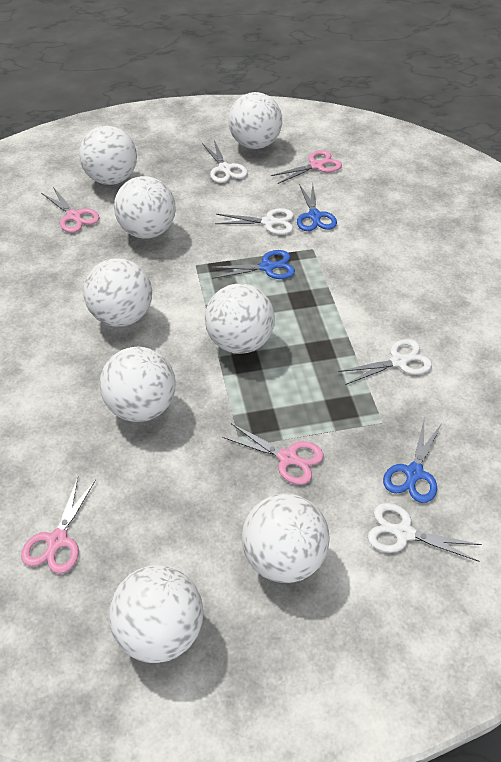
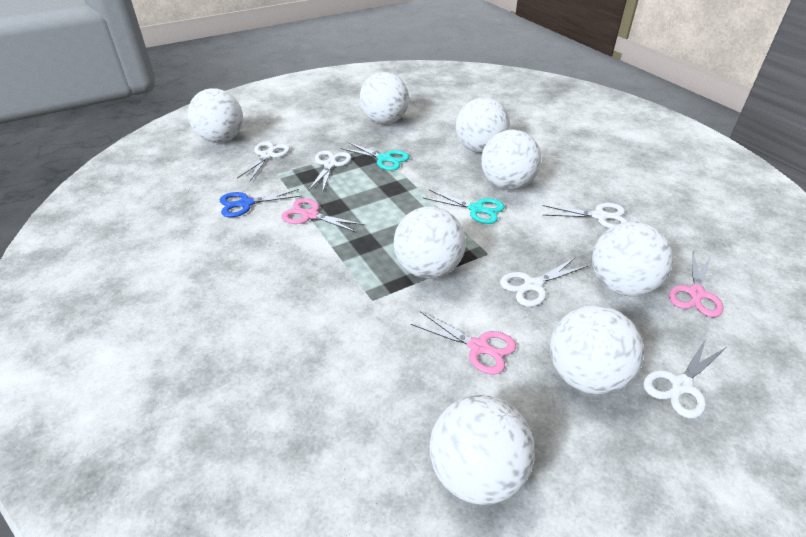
blue scissors: [210,250,295,279] [297,184,337,231] [383,421,442,503] = 3 -> [220,189,302,217] = 1
pink scissors: [21,477,96,574] [41,187,100,233] [222,423,324,485] [271,150,342,184] = 4 -> [281,198,364,233] [411,311,516,375] [669,252,724,317] = 3
turquoise scissors: none = 0 -> [340,142,410,171] [423,190,505,224] = 2
white scissors: [202,140,248,183] [215,208,294,235] [338,339,432,385] [367,503,482,562] = 4 -> [237,142,290,181] [309,150,351,191] [500,258,588,307] [542,203,628,228] [643,339,725,418] = 5

